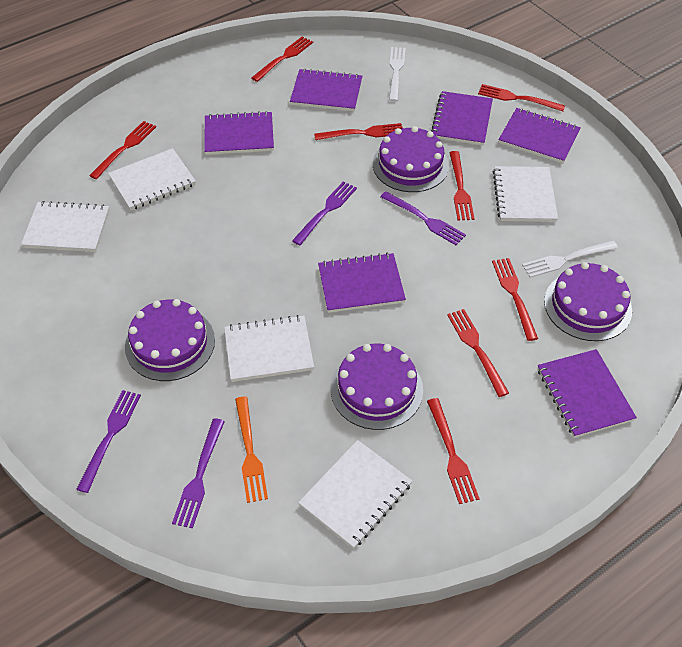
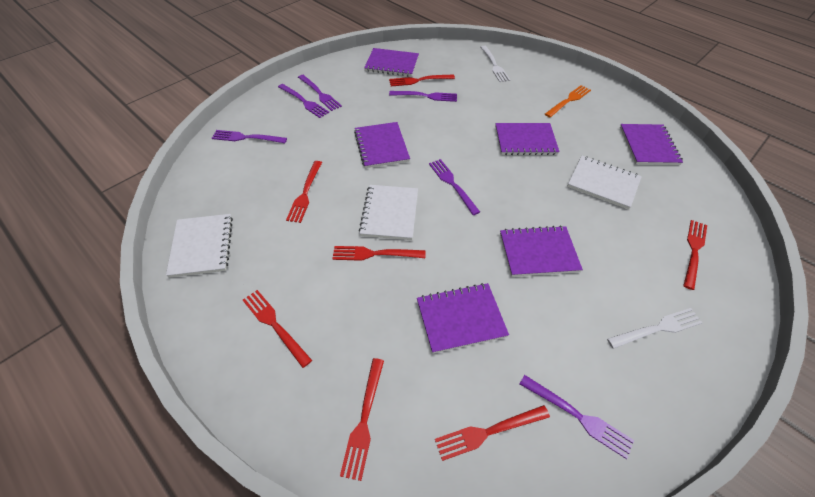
purple cake: [125,299,215,381] [331,344,423,430] [373,126,449,192] [544,262,632,341] = 4 -> none = 0
purple fork: [76,390,141,493] [172,418,225,529] [292,181,357,245] [381,191,466,245] = 4 -> [212,130,287,143] [278,84,329,118] [298,75,342,111] [389,91,457,102] [429,159,480,215] [520,375,634,459] = 6
red fork: [89,121,156,180] [251,36,313,82] [314,123,403,140] [427,398,480,504] [447,309,509,397] [449,151,475,221] [478,84,565,111] [492,258,538,341] = 8 -> [243,290,312,368] [286,161,322,223] [333,246,425,261] [340,358,384,481] [389,74,455,86] [435,405,550,461] [683,220,707,290] = 7
white notebook: [21,201,109,252] [108,148,196,210] [224,315,314,382] [298,440,412,549] [493,166,558,222] = 5 -> [166,214,233,278] [359,185,418,240] [567,156,642,209] = 3

